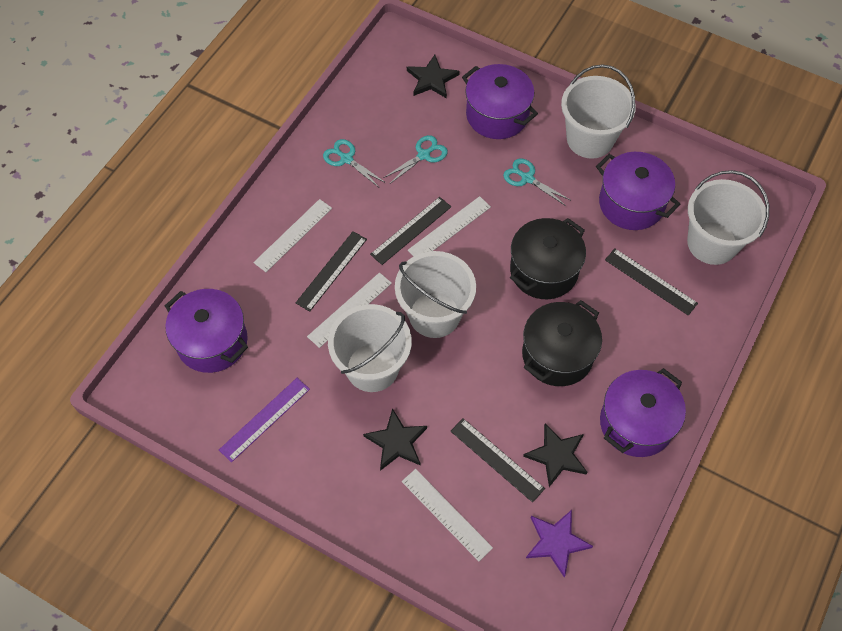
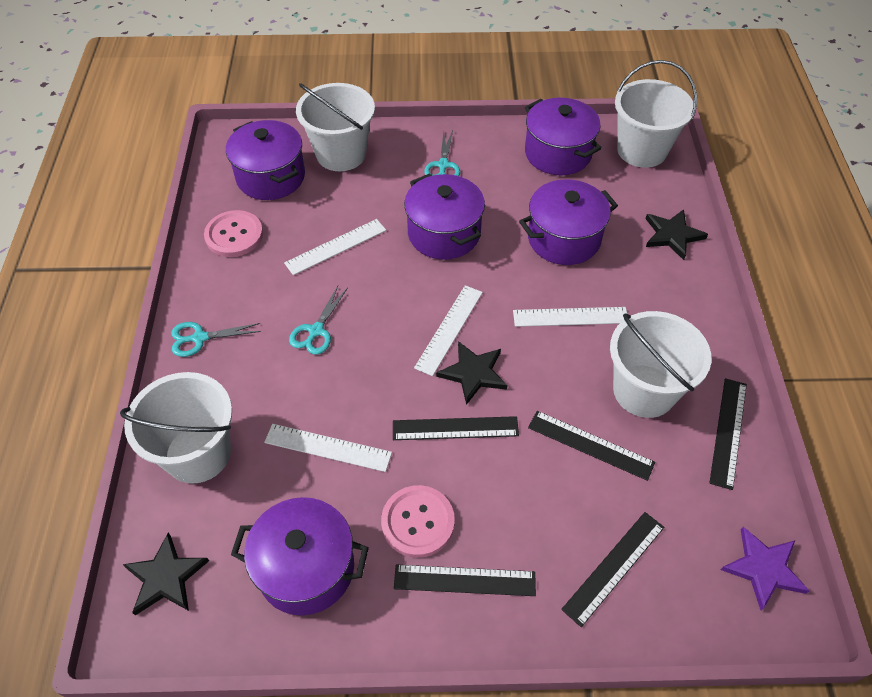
black pot: [510,218,586,299] [522,300,602,386] = 2 -> none = 0
black ruler: [296,231,367,312] [370,197,451,265] [451,418,545,502] [605,248,698,316] = 4 -> [393,416,519,440] [394,565,536,596] [528,411,655,481] [561,512,664,627] [709,378,747,490] = 5
pink button: none = 0 -> [204,210,263,257] [381,485,455,558] = 2
purple pot: [165,289,248,373] [462,64,538,139] [596,152,681,230] [600,368,686,457] = 4 -> [226,120,305,200] [231,497,369,615] [404,173,485,260] [519,179,618,265] [525,98,602,175] = 5
purple ruler: [219,378,310,463] = 1 -> none = 0

